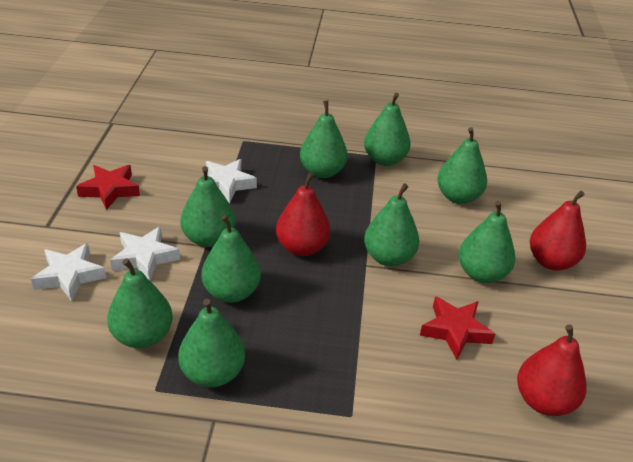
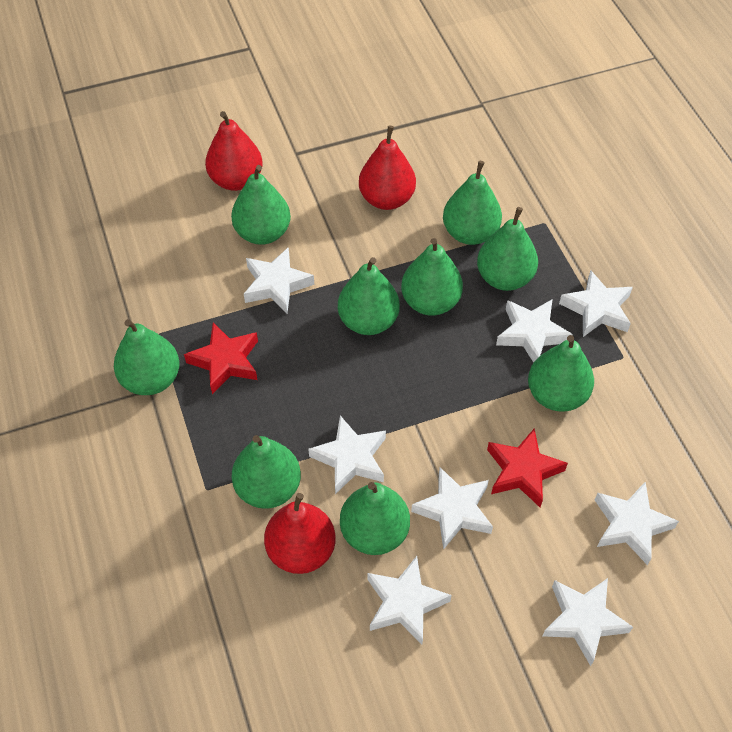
white star: [31,243,106,302] [110,226,180,281] [206,159,257,203] = 3 -> [244,247,314,313] [308,416,386,494] [367,556,452,645] [411,467,493,550] [496,299,573,363] [543,578,633,666] [559,270,633,337] [595,482,679,565] = 8

